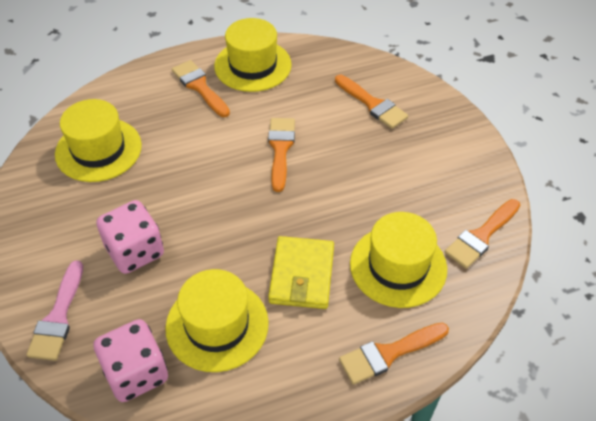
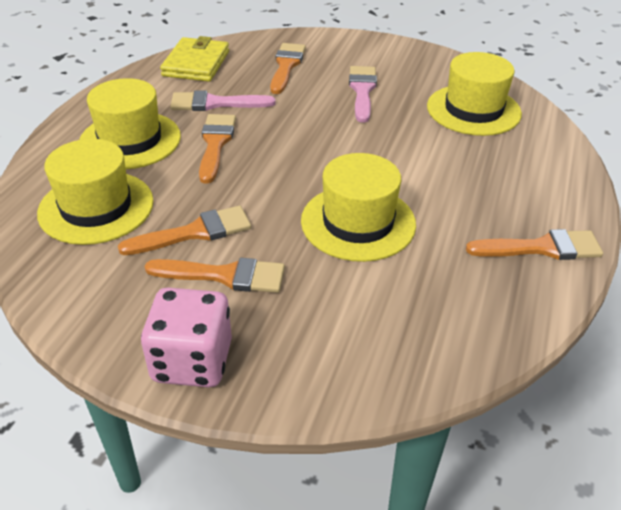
pink brush: [26,260,83,361] = 1 -> [170,91,276,111] [349,66,377,123] = 2
pink dice: [93,319,168,402] [96,200,164,274] = 2 -> [141,287,232,387] = 1

